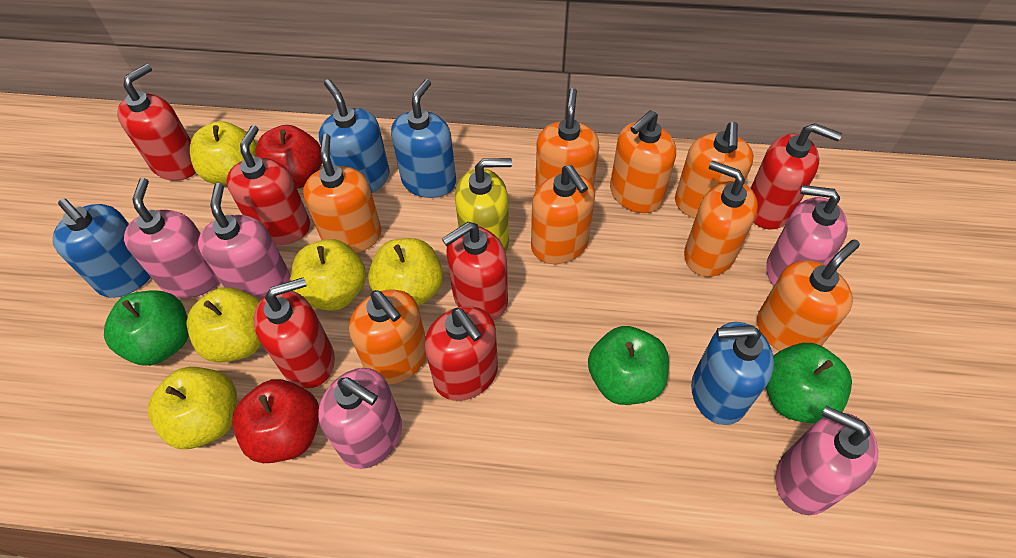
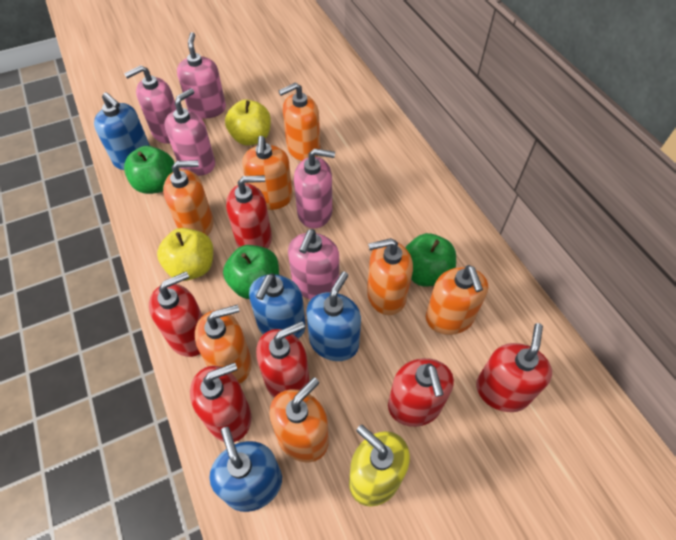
orange soap dispenser: [303,134,382,253] [349,289,427,385] [531,165,595,264] [535,88,599,190] [610,110,676,213] [675,122,754,219] [684,161,758,277] [757,239,860,351] = 8 -> [163,160,213,236] [195,305,252,384] [242,136,293,210] [269,377,329,462] [278,83,320,161] [367,238,413,315] [426,265,488,335] = 7
red apple: [232,379,319,463] [255,125,322,189] = 2 -> none = 0
yellow apple: [148,367,237,449] [187,287,261,363] [190,121,257,185] [291,239,366,311] [368,238,443,306] = 5 -> [157,228,213,281] [225,99,271,146] = 2

